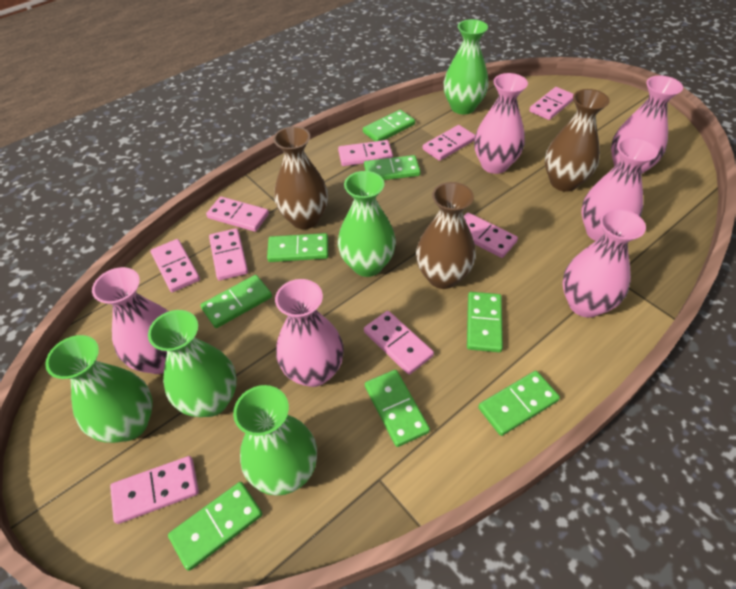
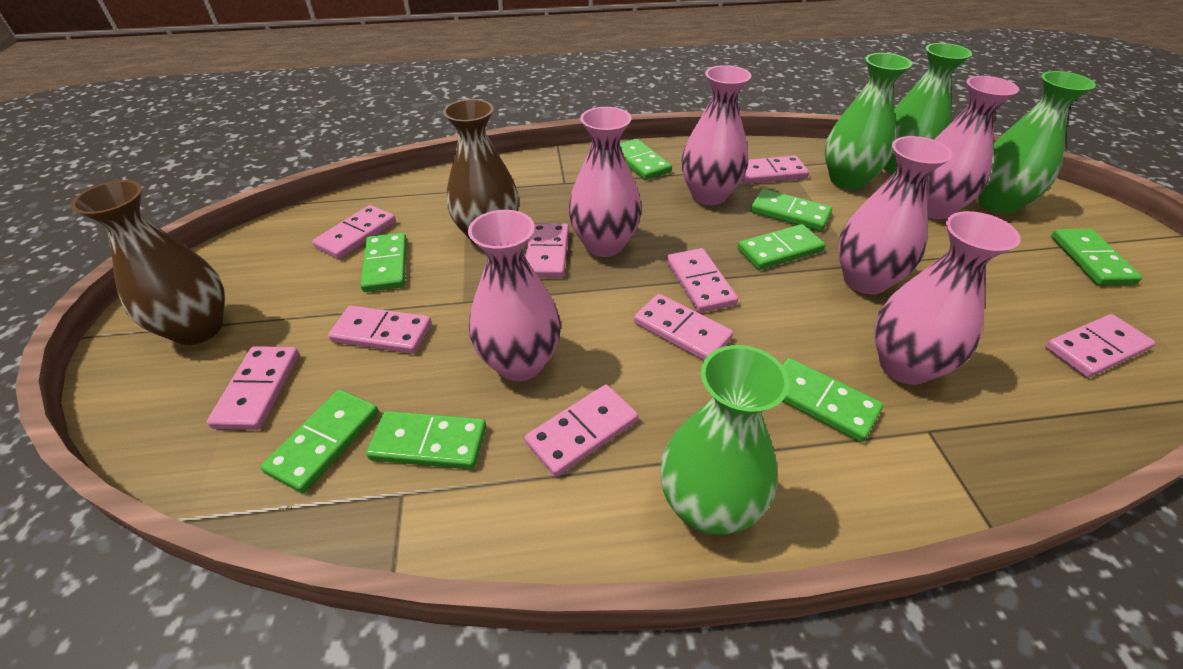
brown vase: [273,126,328,229] [416,182,476,289] [545,89,610,192] = 3 -> [71,180,225,345] [443,99,519,246] = 2
green vase: [45,335,152,443] [148,310,237,417] [233,385,317,496] [338,171,396,277] [444,19,489,115] = 5 -> [660,345,789,535] [825,53,912,190] [884,43,972,174] [978,71,1096,214] = 4

